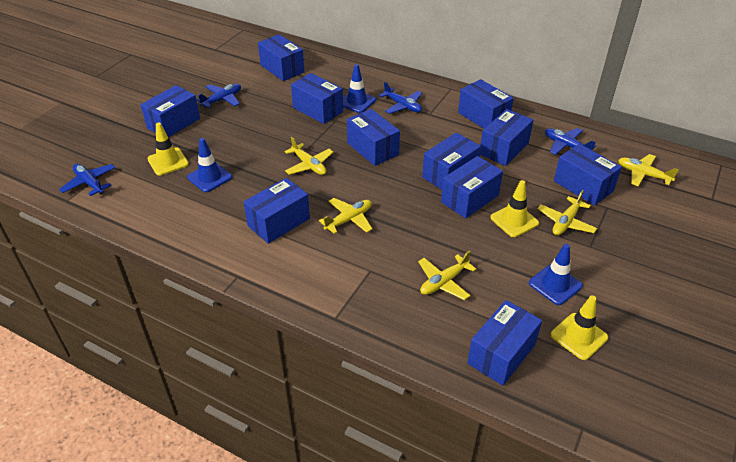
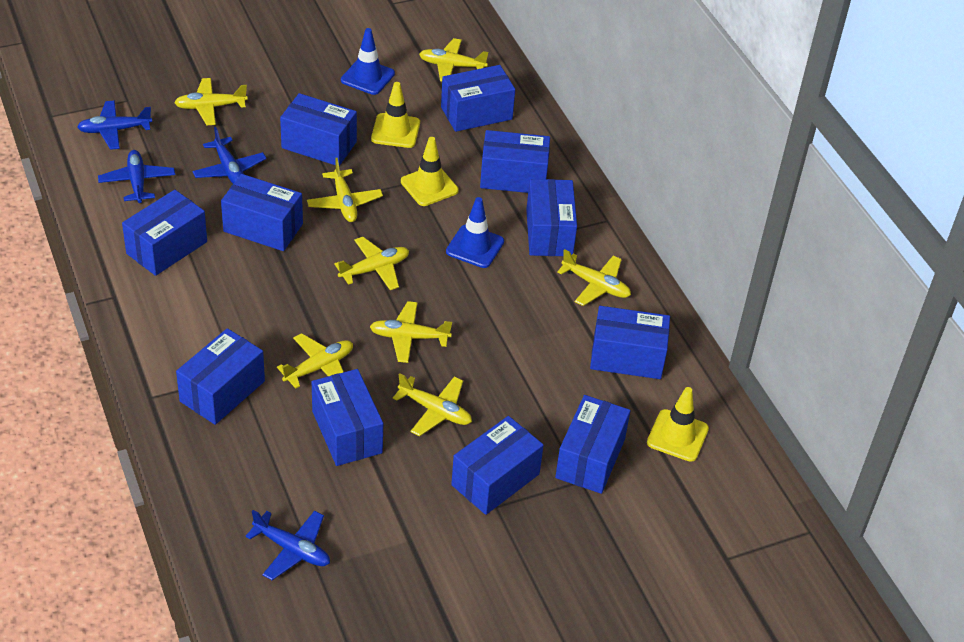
blue traffic cone: [187,138,232,192] [343,64,376,113] [529,244,583,305] = 3 -> [341,28,395,95] [446,197,504,268] = 2
yellow plane: [285,137,333,175] [319,198,372,234] [418,251,476,300] [538,190,597,235] [618,154,679,186] = 5 -> [174,78,248,125] [277,333,353,389] [307,158,383,222] [334,237,409,290] [370,301,452,363] [393,373,472,436] [419,38,488,81] [557,249,631,306] = 8

